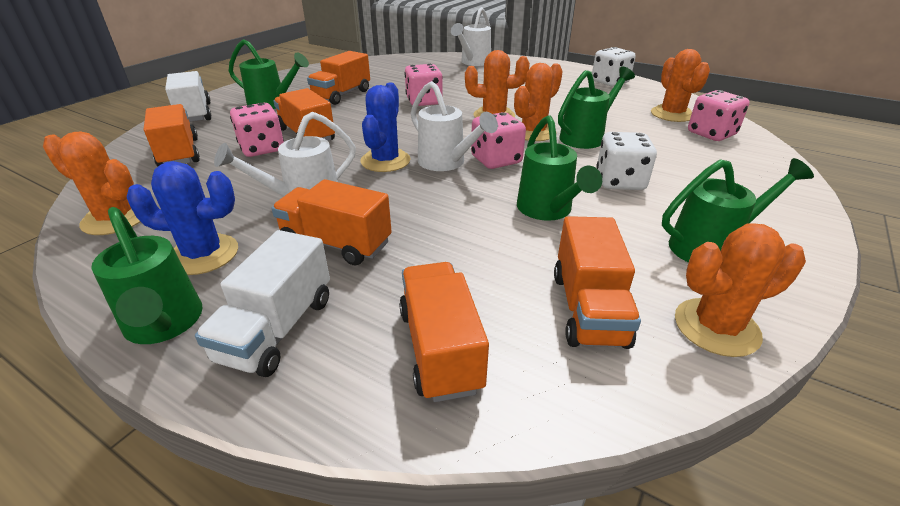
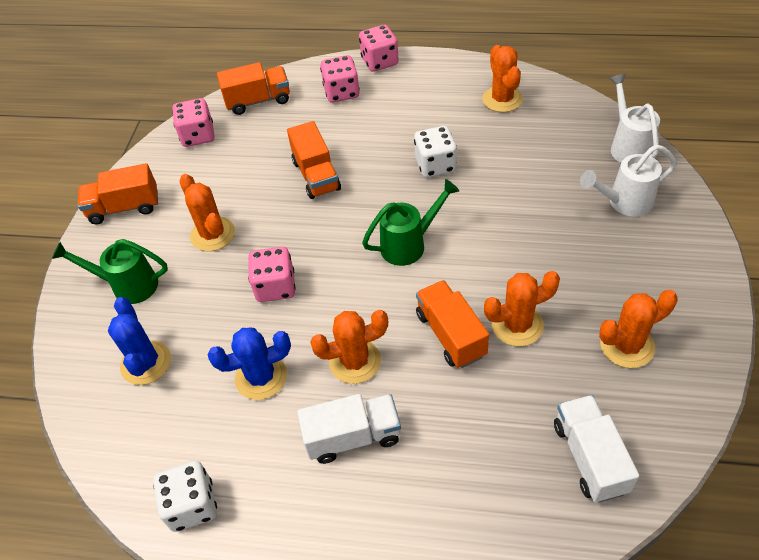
green watering can: [91,207,203,344] [229,39,309,109] [517,115,602,221] [558,67,635,149] [662,158,814,263] = 5 -> [52,239,168,304] [362,179,459,266] = 2
orange truck: [144,104,200,167] [272,179,392,266] [273,88,335,141] [307,51,370,105] [399,262,489,402] [554,216,641,349] = 6 -> [78,163,158,224] [217,62,290,115] [287,121,341,199] [416,280,489,368] = 4
white watering can: [214,112,356,197] [411,81,498,171] [451,7,491,66] = 3 -> [580,145,676,216] [609,74,660,163] = 2

